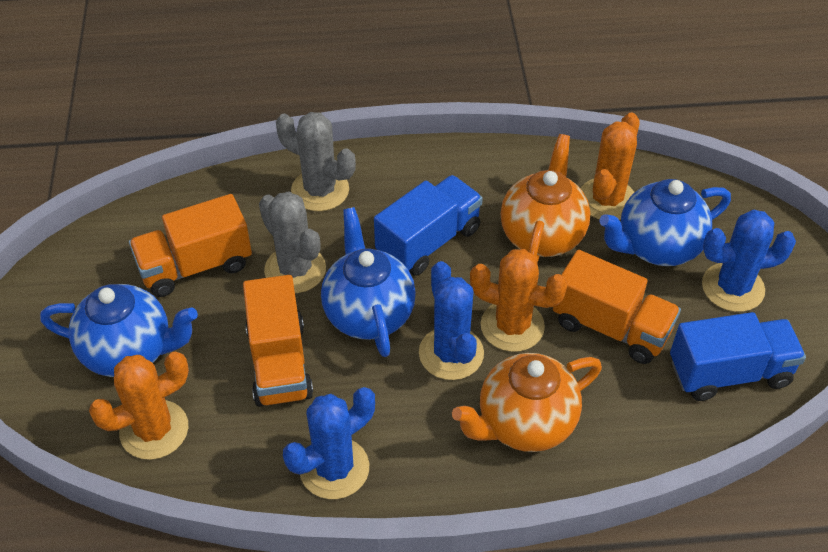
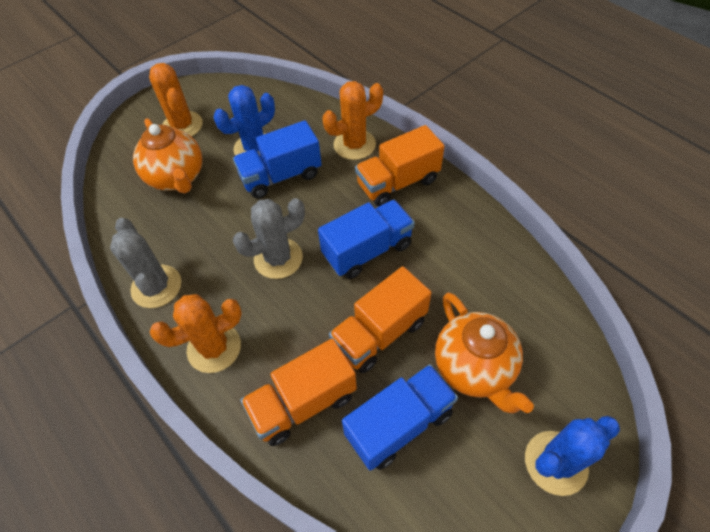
blue cactus: [283,387,375,499] [419,261,484,380] [702,209,796,312] = 3 -> [214,85,275,156] [525,416,620,496] = 2
blue teapot: [40,284,198,377] [321,207,416,357] [600,179,731,266] = 3 -> none = 0
blue truck: [374,175,483,276] [670,312,806,401] = 2 -> [233,120,322,199] [318,200,415,279] [342,364,458,471] = 3

